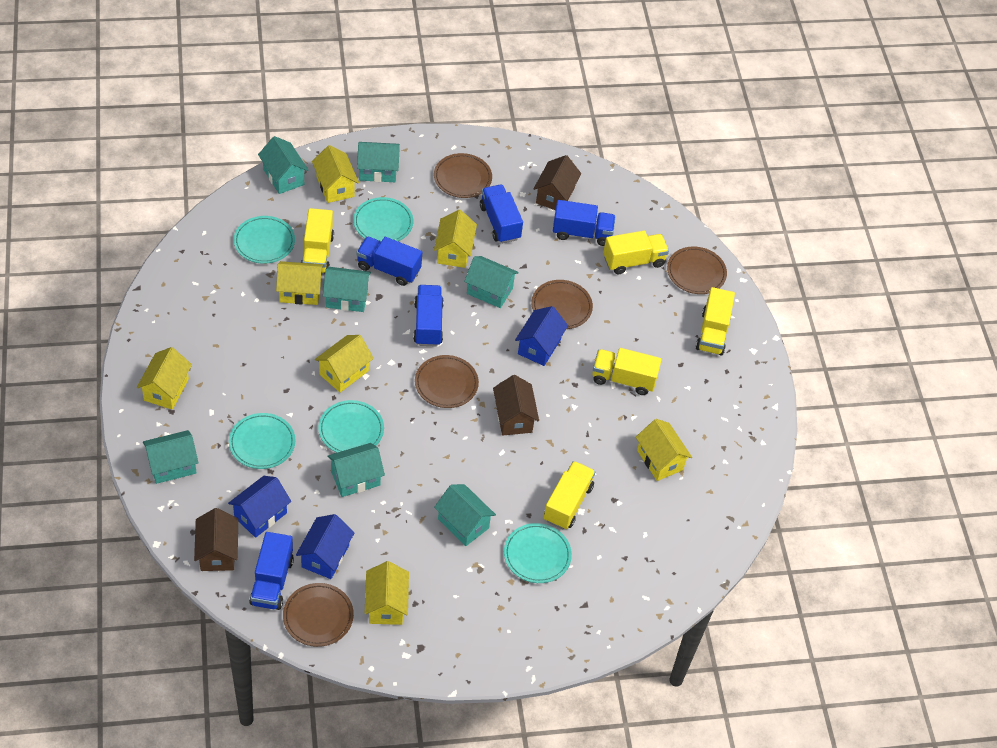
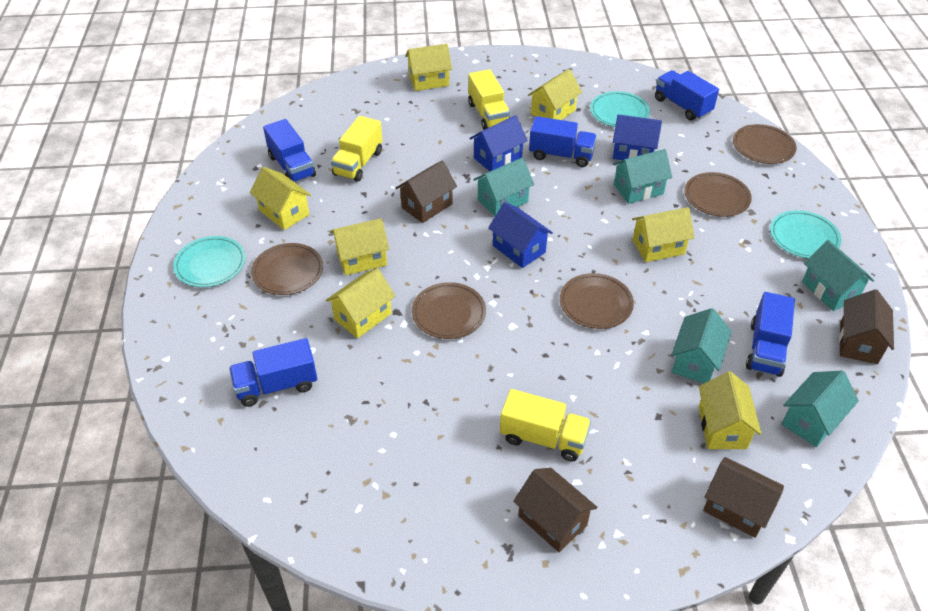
brown house: [194,508,238,571] [493,375,539,435] [533,155,581,210] = 3 -> [396,161,457,223] [513,468,597,552] [703,457,784,538] [839,289,894,364] = 4
turquoise house: [143,430,198,484] [258,136,309,194] [323,267,371,312] [327,443,385,497] [357,142,400,182] [434,484,496,546] [464,256,519,308] = 7 -> [473,157,534,216] [613,149,672,204] [671,308,732,383] [782,371,859,447] [802,240,874,311] = 5
turquoise plate: [229,413,296,469] [234,216,295,264] [318,400,384,453] [353,197,413,241] [504,523,572,583] = 5 -> [173,236,246,287] [590,91,650,127] [770,210,841,258] = 3
yellow truck: [301,208,334,273] [544,461,596,529] [592,348,662,395] [603,231,669,274] [696,287,735,355] = 5 -> [331,116,382,182] [468,69,510,130] [500,389,591,461] = 3

